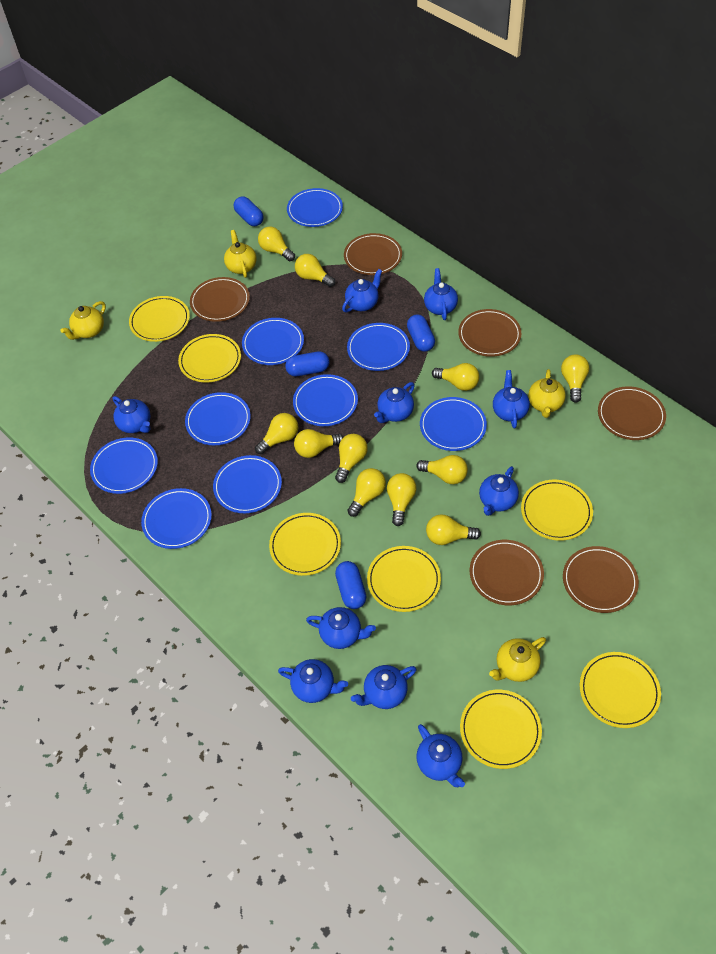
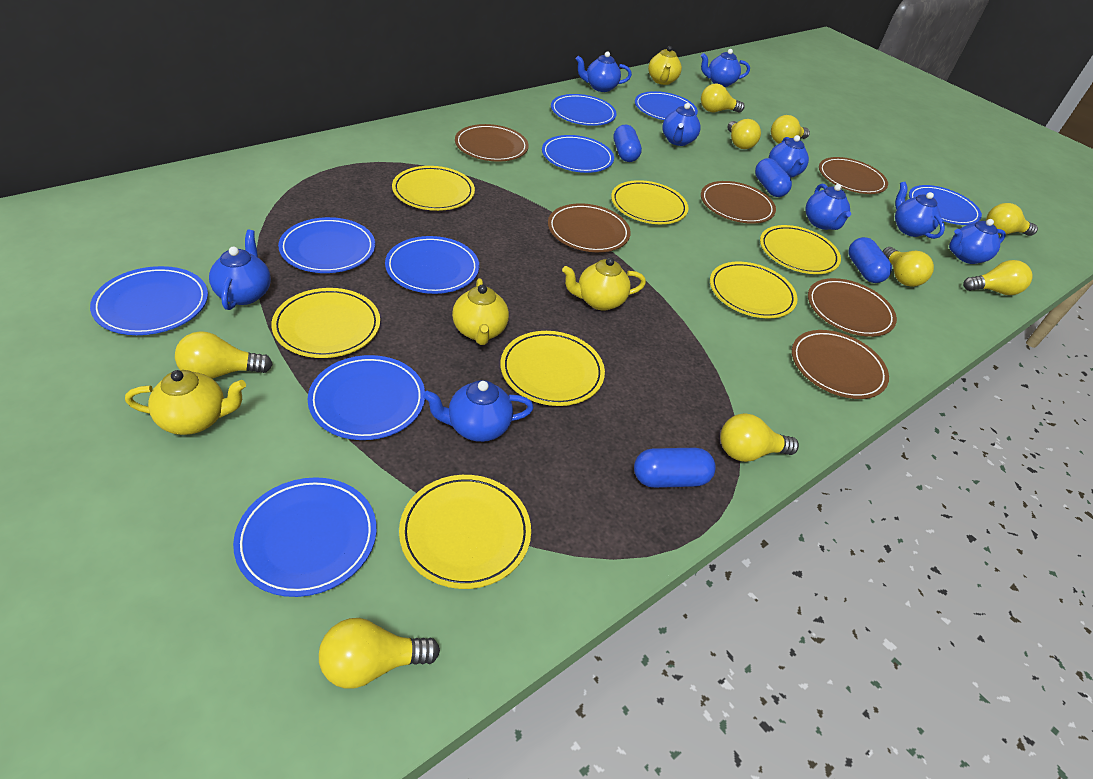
blue teapot: [112,396,151,433] [278,659,348,703] [306,607,376,649] [342,269,382,312] [351,665,416,709] [374,382,415,423] [417,724,465,787] [424,268,458,320] [479,466,519,516] [493,370,530,429] = 10 -> [209,230,271,310] [423,380,534,442] [576,51,632,92] [662,103,700,146] [701,49,750,87] [769,135,809,178] [805,184,851,230] [895,182,945,239] [949,219,1006,264] = 9
yellow light bulb: [255,413,298,454] [258,227,295,261] [294,429,343,458] [295,254,335,287] [335,434,368,483] [347,468,386,517] [387,473,416,526] [416,455,468,484] [426,514,481,545] [432,363,479,391] [561,355,589,403] = 11 -> [175,331,273,379] [319,618,440,689] [701,84,745,113] [720,413,799,462] [728,119,761,149] [771,115,810,144] [882,247,934,287] [963,260,1033,295] [986,203,1038,236] = 9

